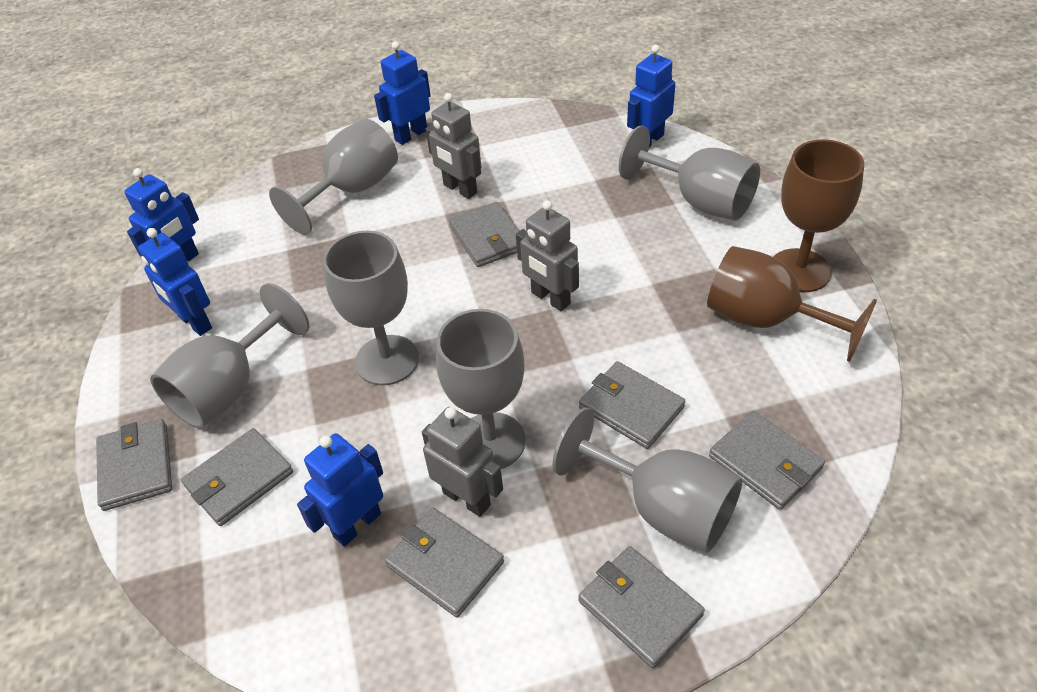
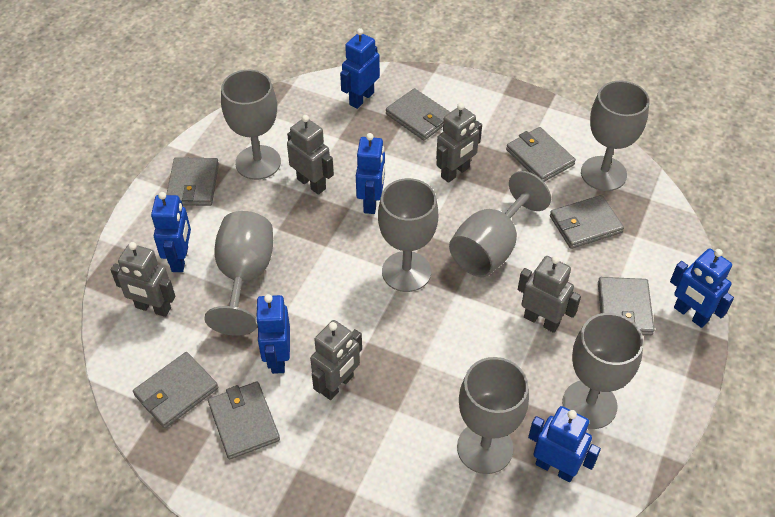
blue robot: [124,168,199,261] [138,228,212,336] [297,433,383,547] [374,41,431,145] [627,45,676,147] = 5 -> [151,192,191,272] [255,294,290,374] [340,28,380,109] [356,133,385,214] [528,406,601,482] [670,248,734,328] = 6
brown goblet: [707,246,877,362] [773,139,864,293] = 2 -> none = 0
grey goblet: [150,283,309,428] [269,119,398,235] [323,230,419,386] [436,309,526,469] [552,407,742,553] [619,125,760,221] = 6 -> [204,211,273,336] [221,70,281,180] [378,178,438,292] [449,171,551,277] [457,357,529,474] [562,313,644,429] [581,81,649,191] = 7
grey robot: [422,407,503,517] [426,93,481,199] [516,200,579,311] = 3 -> [110,242,175,317] [287,115,334,195] [310,320,362,400] [436,103,482,183] [518,256,581,333] = 5

